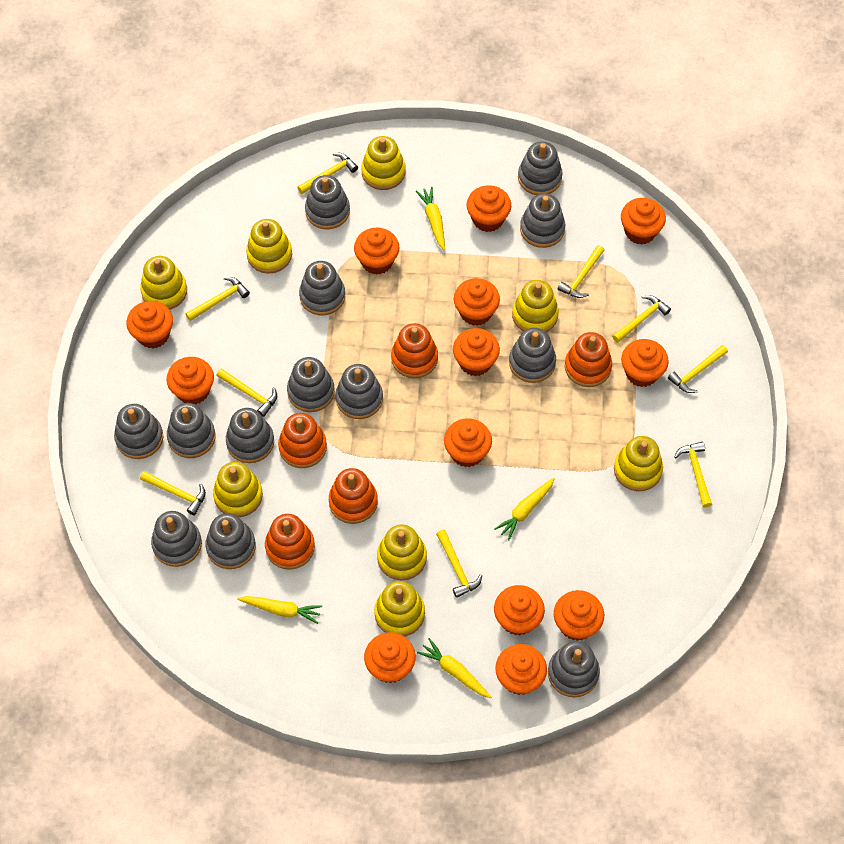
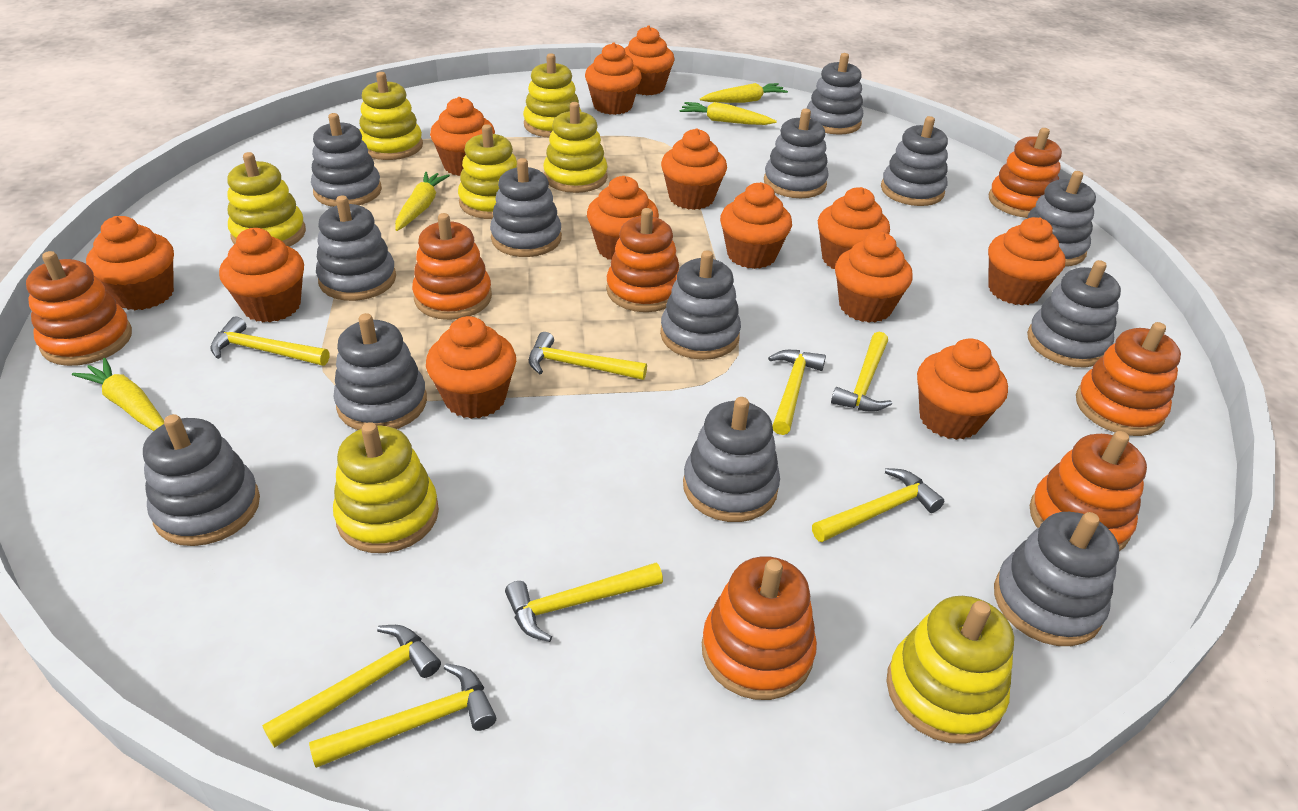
orange stacking toy: [265,514,315,570] [278,413,327,468] [329,468,378,524] [391,323,438,378] [565,332,612,387] = 5 -> [26,251,132,366] [412,213,492,320] [606,208,679,312] [702,556,817,700] [989,128,1062,218] [1030,431,1147,551] [1076,322,1181,436] = 7
yellow hammer: [140,471,206,515] [185,277,250,321] [217,368,277,417] [297,153,358,194] [436,530,482,598] [557,245,605,298] [612,295,671,343] [668,345,728,393] [674,441,712,508] = 9 -> [210,317,329,366] [262,625,441,748] [309,663,496,768] [505,563,663,642] [529,332,647,380] [768,350,826,435] [812,468,944,542] [831,332,892,412] = 8
yellow stacking toy: [140,256,187,310] [213,462,263,517] [246,219,292,273] [361,136,406,190] [374,581,425,637] [377,524,427,580] [512,280,559,332] [614,436,663,491] = 8 -> [227,152,306,247] [333,422,439,553] [359,72,423,160] [458,124,517,219] [523,53,581,137] [543,102,608,193] [887,596,1014,744] = 7

